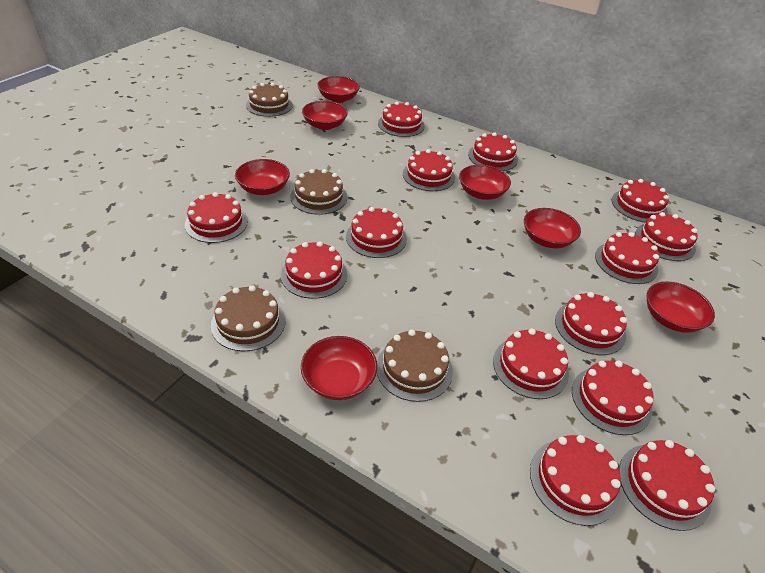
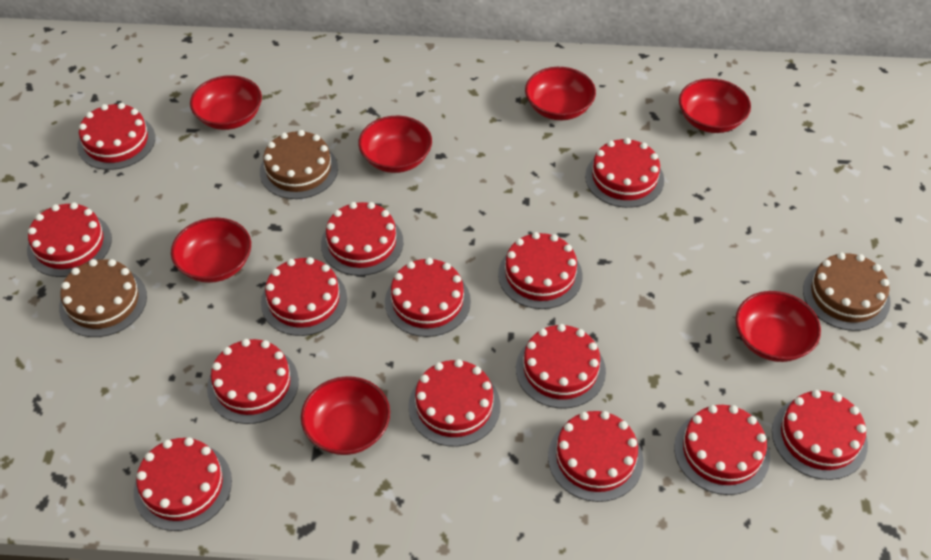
brown cake: [211,285,285,351] [246,83,293,117] [290,169,347,215] [377,329,453,402] = 4 -> [59,259,147,337] [260,130,338,199] [803,252,891,331] = 3

